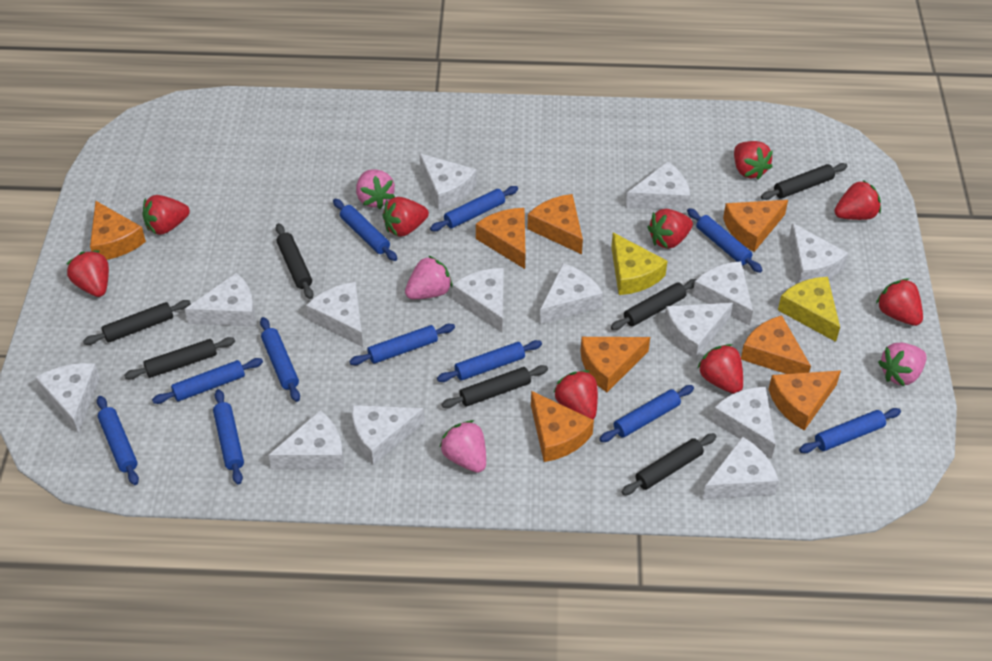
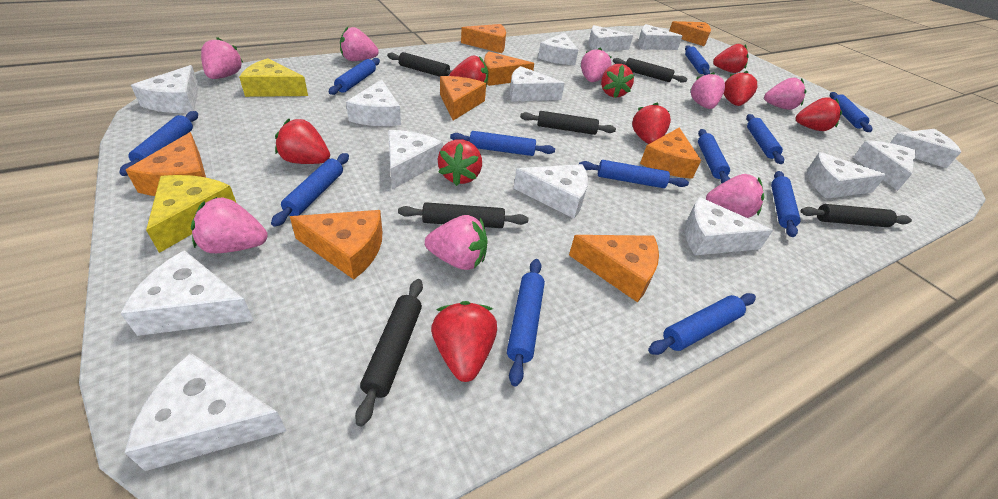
black rolling pin: [83,300,191,345] [124,337,235,380] [276,223,313,299] [442,365,548,408] [611,279,697,330] [622,433,717,495] [761,163,847,200] = 7 -> [355,279,423,427] [387,52,452,77] [398,202,529,228] [520,111,616,135] [613,58,687,83] [801,204,912,227] = 6
blue rolling pin: [97,396,139,485] [152,358,263,404] [213,389,244,485] [260,317,300,402] [333,199,397,261] [349,324,455,365] [430,186,518,231] [437,340,542,382] [600,385,694,442] [687,208,763,273] [799,408,901,453] = 11 -> [119,111,198,176] [271,153,349,227] [329,58,380,95] [450,131,555,156] [507,259,545,386] [579,160,689,188] [648,293,756,355] [685,45,710,75] [698,129,730,183] [746,114,784,164] [771,171,801,237] [830,92,872,132] = 12
pink strawberry: [356,169,395,209] [405,255,452,299] [440,420,486,473] [878,343,927,386] = 4 -> [191,197,268,253] [201,37,244,79] [340,27,379,61] [425,215,488,270] [581,48,612,82] [690,72,725,109] [706,174,764,218] [764,78,806,110] = 8

